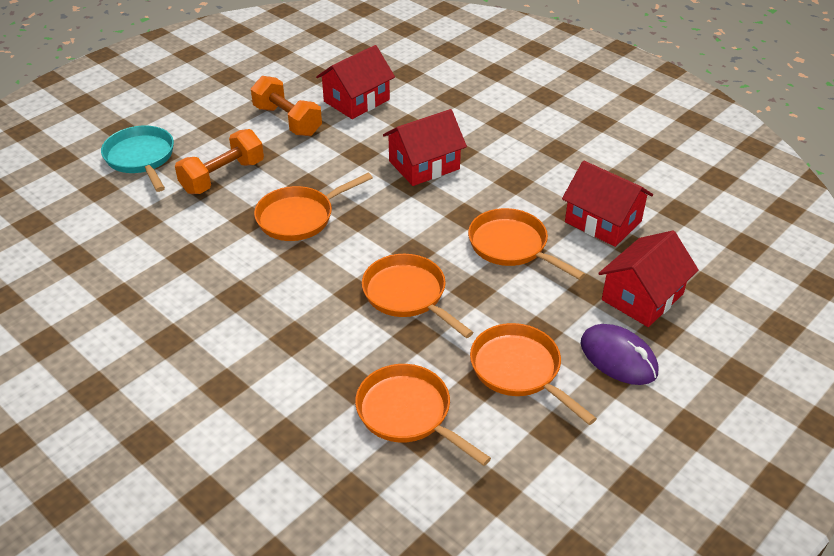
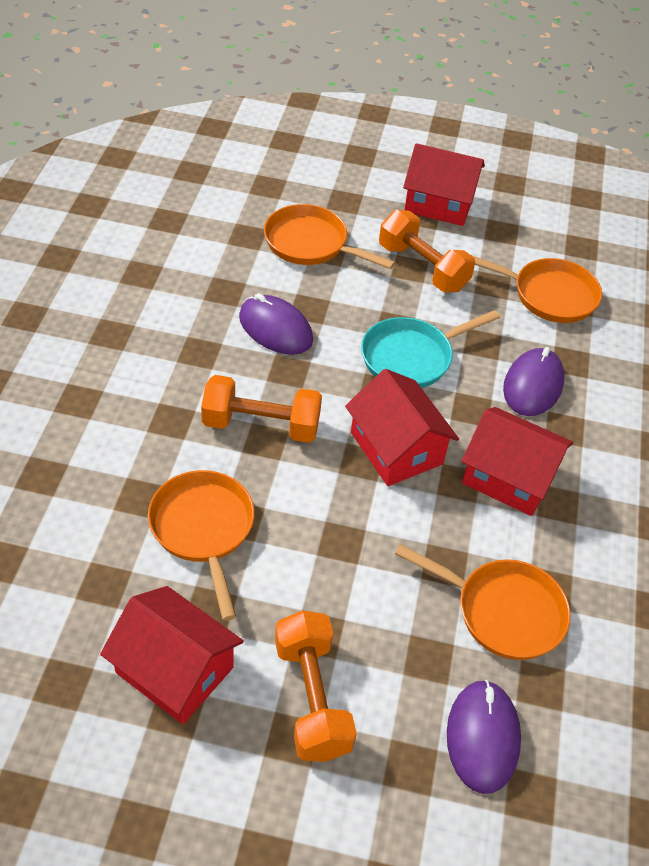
orange dumbbell: [175,129,264,194] [251,76,322,136] = 2 -> [201,375,322,443] [275,610,357,762] [379,210,475,292] = 3
orange pan: [254,173,373,241] [355,364,491,466] [362,254,474,338] [468,208,585,280] [470,323,597,425] = 5 -> [148,470,255,621] [264,204,395,269] [395,544,571,660] [471,255,602,323] = 4
purple mouse: [581,324,658,385] = 1 -> [239,293,313,355] [447,680,521,794] [503,347,565,416] = 3

